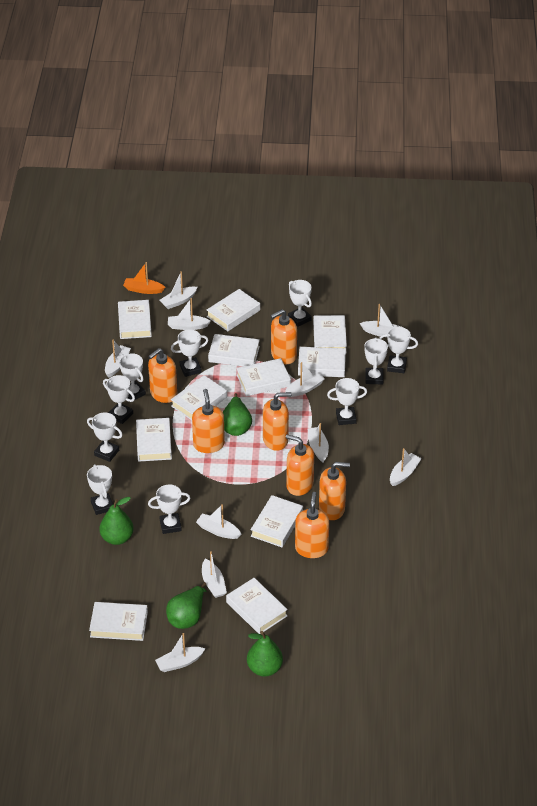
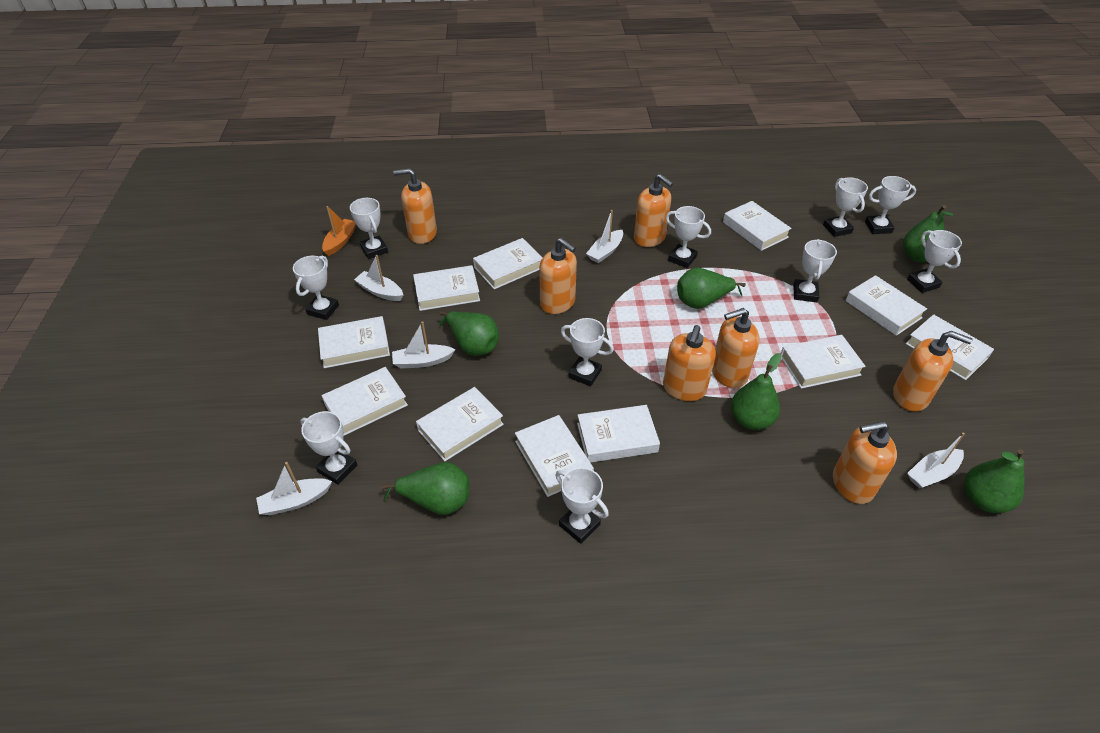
green pear: [100,497,134,545] [166,582,207,629] [223,393,252,436] [247,631,283,676] = 4 -> [381,462,469,515] [439,311,499,356] [677,267,746,309] [731,353,782,430] [903,205,954,263] [964,449,1024,513] = 6
white boat: [105,340,131,378] [155,633,206,672] [159,271,197,309] [168,298,211,330] [196,504,242,539] [202,551,227,598] [285,362,325,397] [307,423,329,463] [360,304,401,337] [390,448,422,486] = 10 -> [256,462,332,515] [354,255,403,301] [392,321,455,368] [586,210,623,263] [907,432,965,489] = 5

